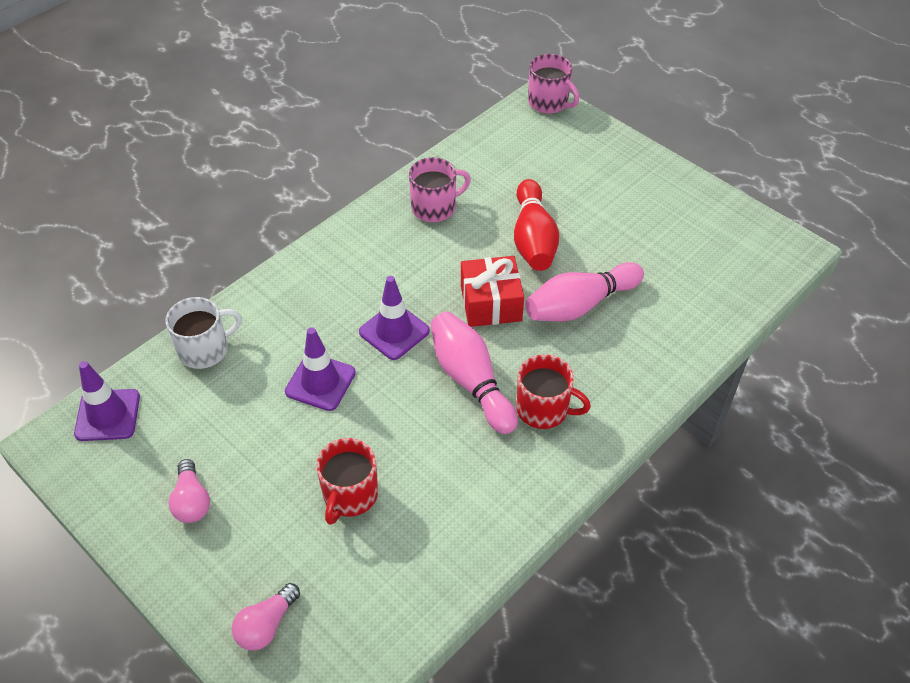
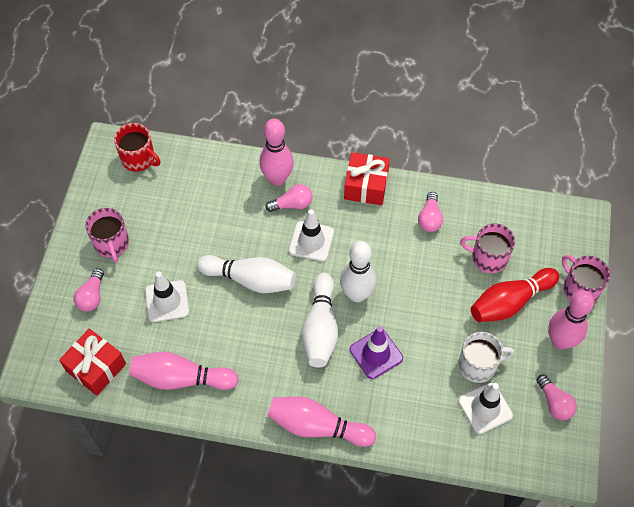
pink bowling pin: [431,312,518,434] [525,262,644,322] = 2 -> [129,352,239,390] [259,119,294,186] [267,397,376,447] [548,290,594,349] = 4
pink light bulb: [169,459,210,523] [232,583,300,651] = 2 -> [74,268,104,311] [265,184,312,212] [418,192,443,232] [536,374,577,420] = 4
pink mug: [409,157,471,222] [528,54,579,114] = 2 -> [85,208,129,263] [460,223,515,273] [562,255,610,303] = 3
purple traffic cone: [74,361,140,441] [285,327,356,411] [359,276,430,360] = 3 -> [350,326,403,379] = 1
red gift: [461,256,524,327] = 1 -> [59,329,126,395] [344,152,390,205] = 2
red mug: [316,438,378,525] [516,354,591,429] = 2 -> [114,123,160,172] = 1
white bowling pin: none = 0 -> [197,255,296,293] [301,273,338,367] [340,241,377,302] = 3
white traffic cone: none = 0 -> [145,272,189,322] [289,209,334,261] [458,382,513,434] = 3

